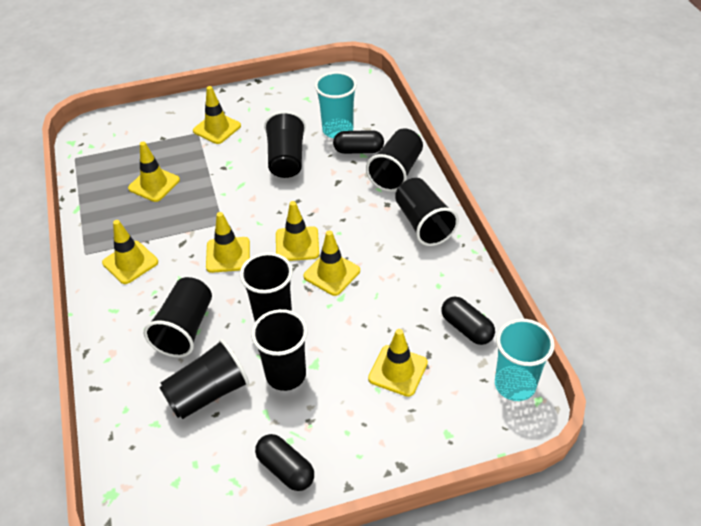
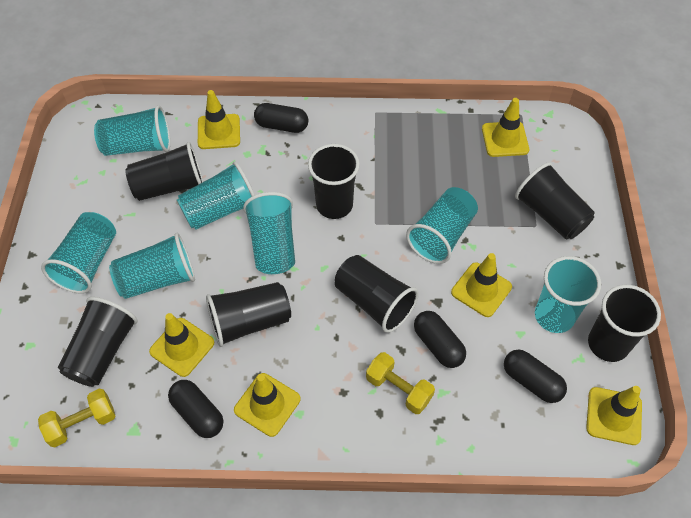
black capsule: [255,434,314,491] [333,130,384,154] [442,296,495,345] = 3 -> [168,380,223,438] [254,103,309,133] [414,311,466,368] [504,349,567,403] = 4
turquoise cup: [315,72,357,138] [495,319,555,401] = 2 -> [41,212,116,294] [94,105,170,156] [109,233,195,299] [177,162,255,230] [243,192,295,274] [406,187,478,264] [535,256,601,333] = 7
yellow dumbbell: none = 0 -> [38,389,115,447] [366,352,435,414] = 2
yellow traffic cone: [102,220,158,284] [128,142,180,202] [193,86,241,144] [206,212,250,273] [276,201,319,261] [303,231,360,296] [368,329,428,397] = 7 -> [149,313,214,377] [198,90,240,149] [234,373,300,437] [451,253,512,317] [482,98,529,157] [586,386,642,445] = 6

